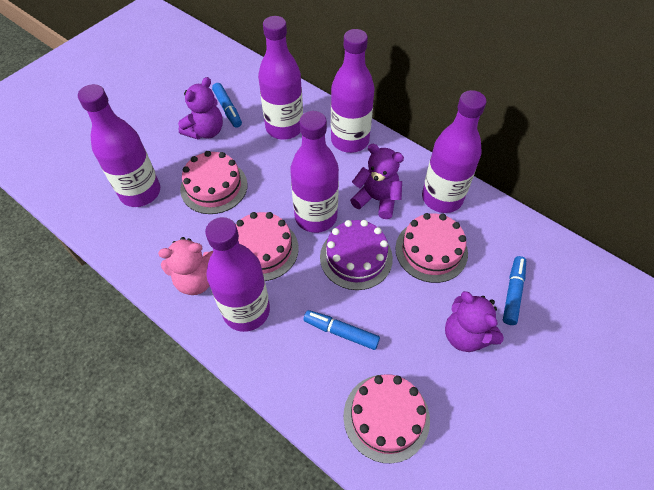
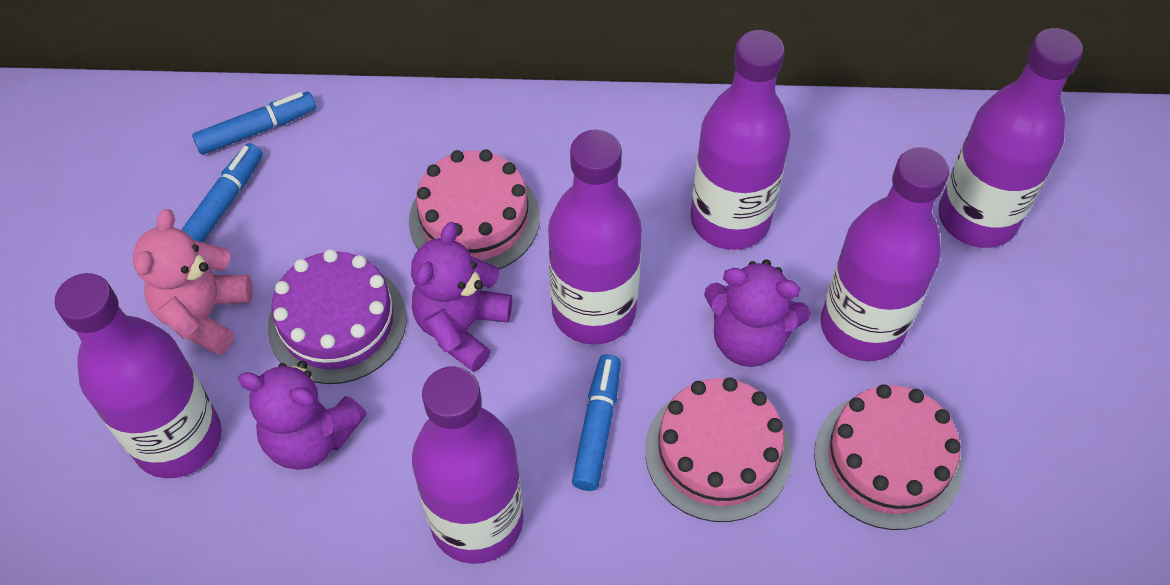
pink cake: [180,151,248,214] [236,212,299,281] [344,374,430,463] [395,213,468,283] = 4 -> [409,149,540,269] [645,377,792,522] [814,384,963,530] = 3

